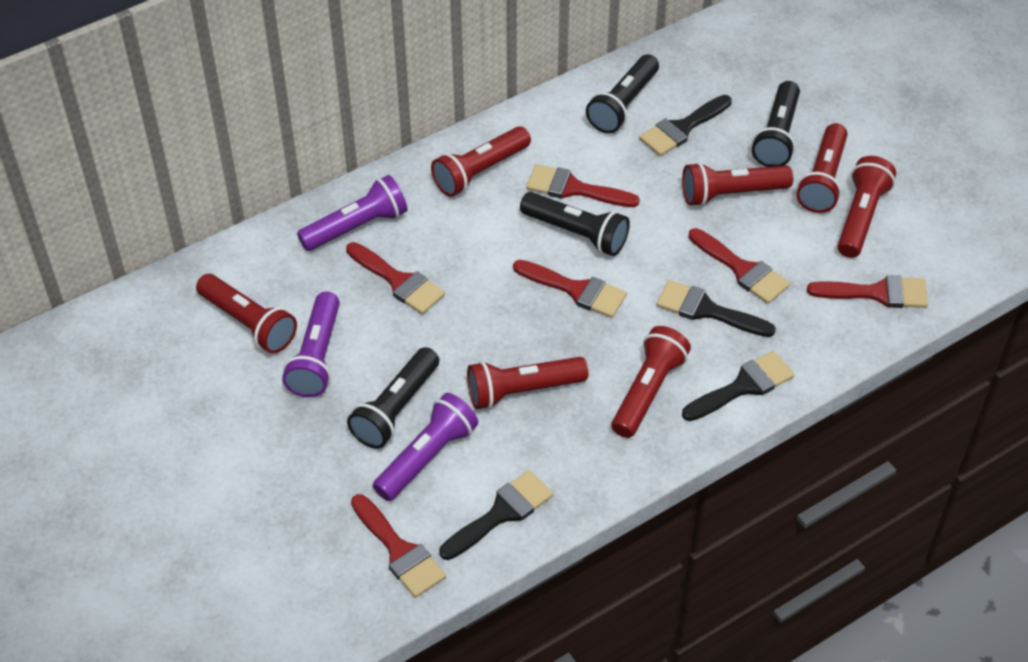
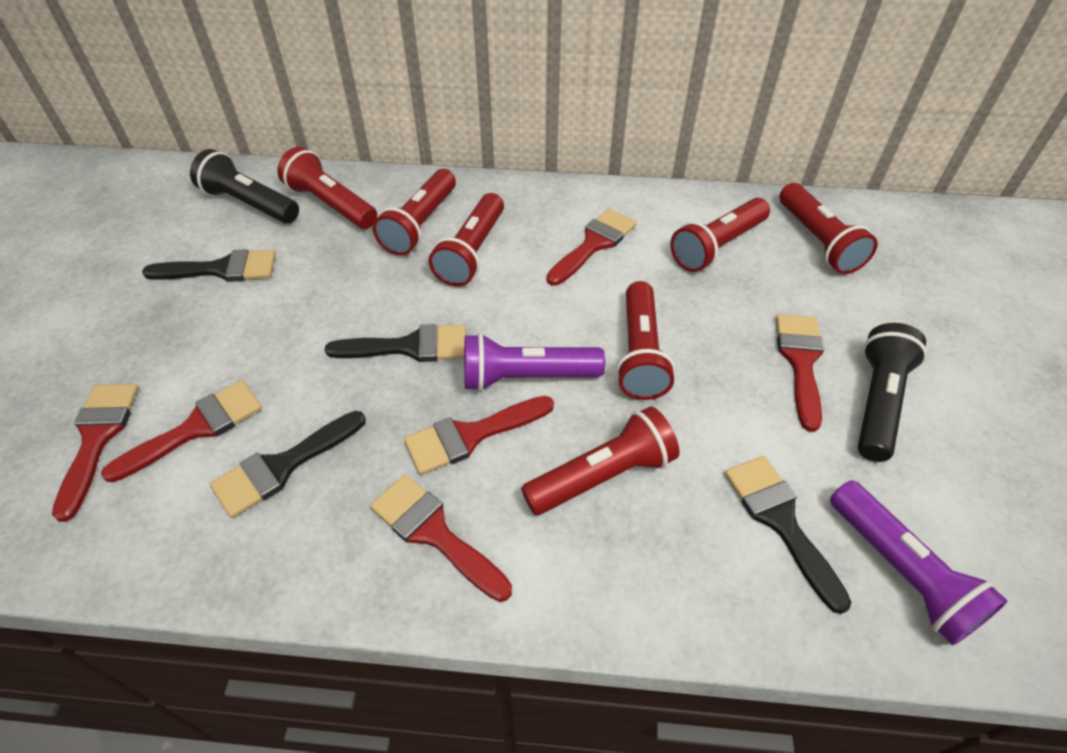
black flashlight: [347,347,439,449] [520,192,630,256] [586,54,659,133] [752,81,800,167] = 4 -> [190,149,299,223] [858,323,927,462] = 2
purple flashlight: [282,292,340,397] [297,175,408,251] [373,393,478,501] = 3 -> [464,333,605,391] [830,480,1008,646] = 2

